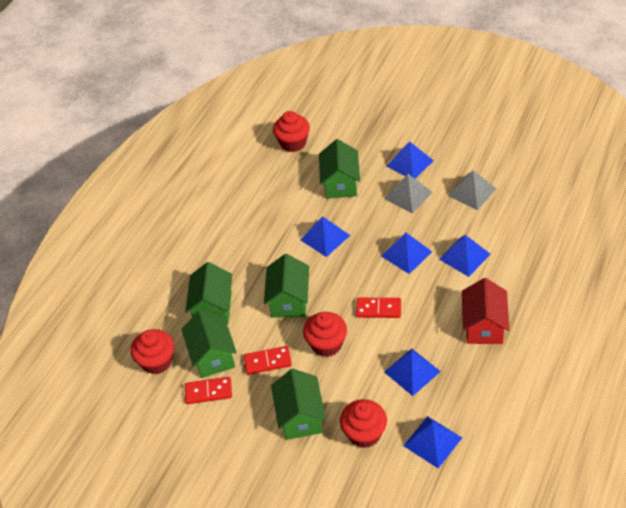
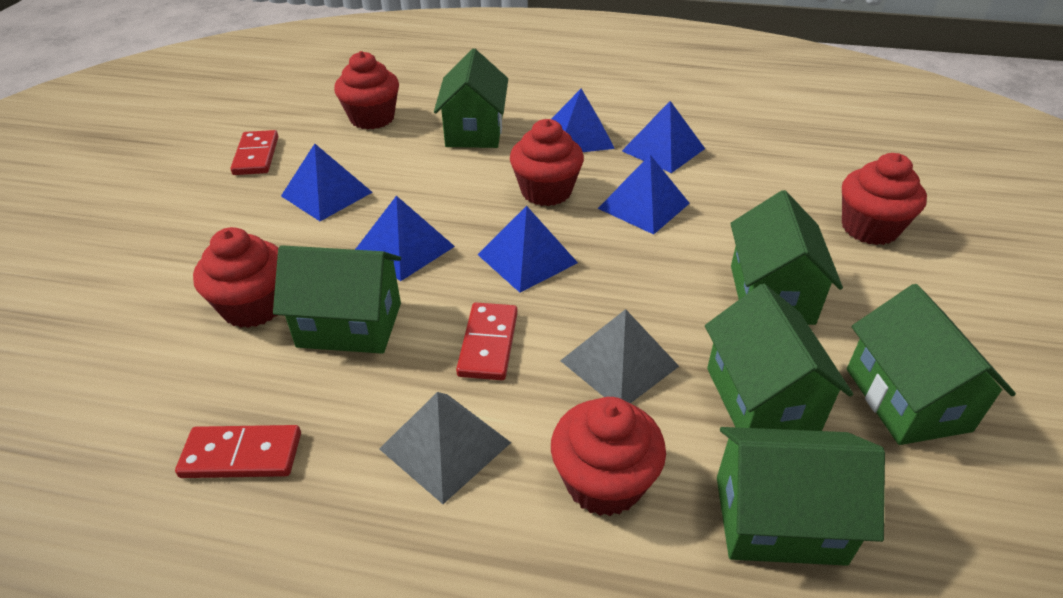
green house: [182,310,237,378] [185,262,232,325] [264,254,309,318] [271,369,326,440] [319,139,360,199] = 5 -> [273,245,401,354] [434,49,508,148] [705,284,853,431] [717,427,885,566] [730,190,843,325] [847,284,1016,445] = 6
red cupcake: [131,329,174,374] [273,111,310,152] [303,312,347,357] [340,399,387,448] = 4 -> [193,227,278,328] [334,51,399,130] [510,119,584,206] [551,397,666,516] [842,153,927,245] = 5
red house: [462,278,509,344] = 1 -> none = 0

